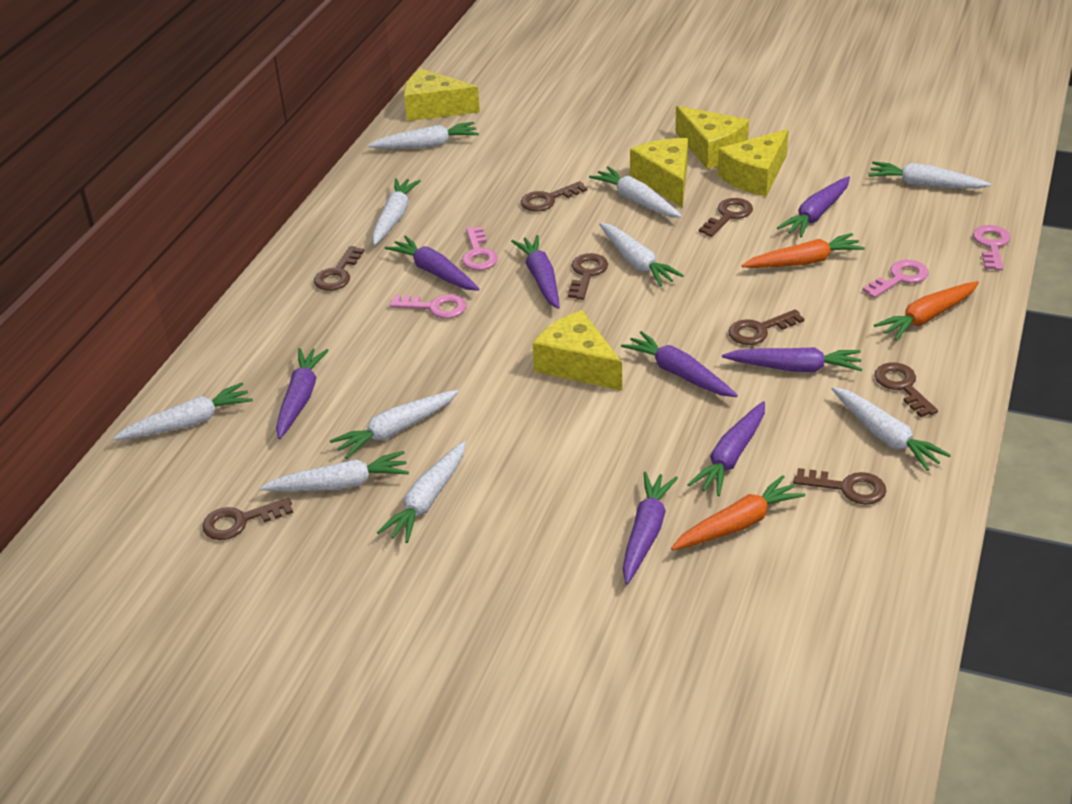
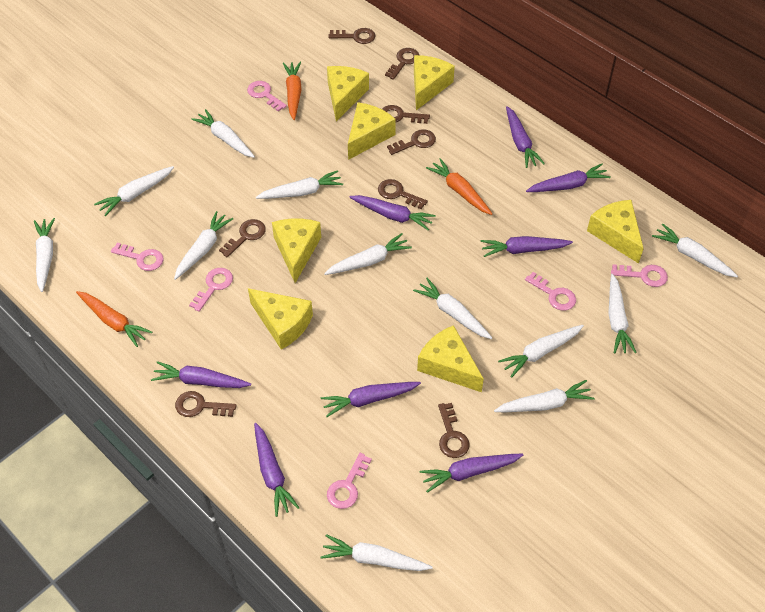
pink key: [390,294,466,319] [462,227,498,270] [862,260,929,298] [973,225,1011,270] = 4 -> [111,243,164,271] [189,268,233,312] [247,81,287,112] [327,453,372,509] [525,272,576,311] [611,264,668,287] = 6
white carrot: [113,383,253,440] [260,451,409,491] [330,390,459,459] [368,122,479,148] [372,178,421,245] [377,441,466,543] [589,166,682,218] [599,223,684,287] [832,387,951,471] [868,162,991,189] = 10 -> [34,218,55,292] [94,166,174,216] [174,211,233,280] [191,109,255,158] [256,170,343,199] [321,534,433,571] [324,233,412,275] [413,278,492,339] [494,380,595,412] [498,325,584,378] [608,274,637,354] [652,224,738,277] = 12
yellow cheese: [404,68,480,121] [533,310,622,391] [630,138,688,208] [676,106,749,169] [718,129,789,196] = 5 -> [248,288,313,350] [272,219,321,283] [327,66,369,122] [348,102,396,160] [414,55,455,110] [417,325,484,392] [587,200,644,264] = 7

